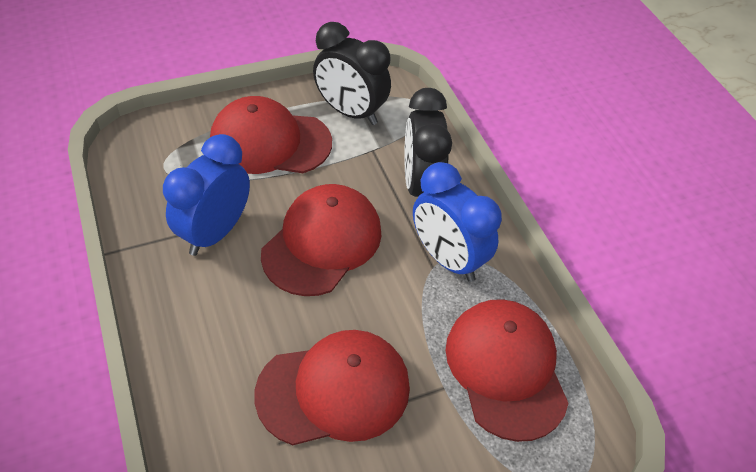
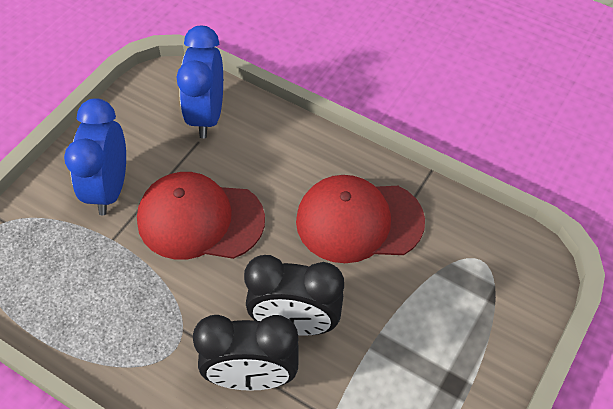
red cap: [210,96,332,174] [255,330,410,445] [261,184,382,296] [446,299,569,442] = 4 -> [137,172,265,260] [296,175,425,263] = 2

